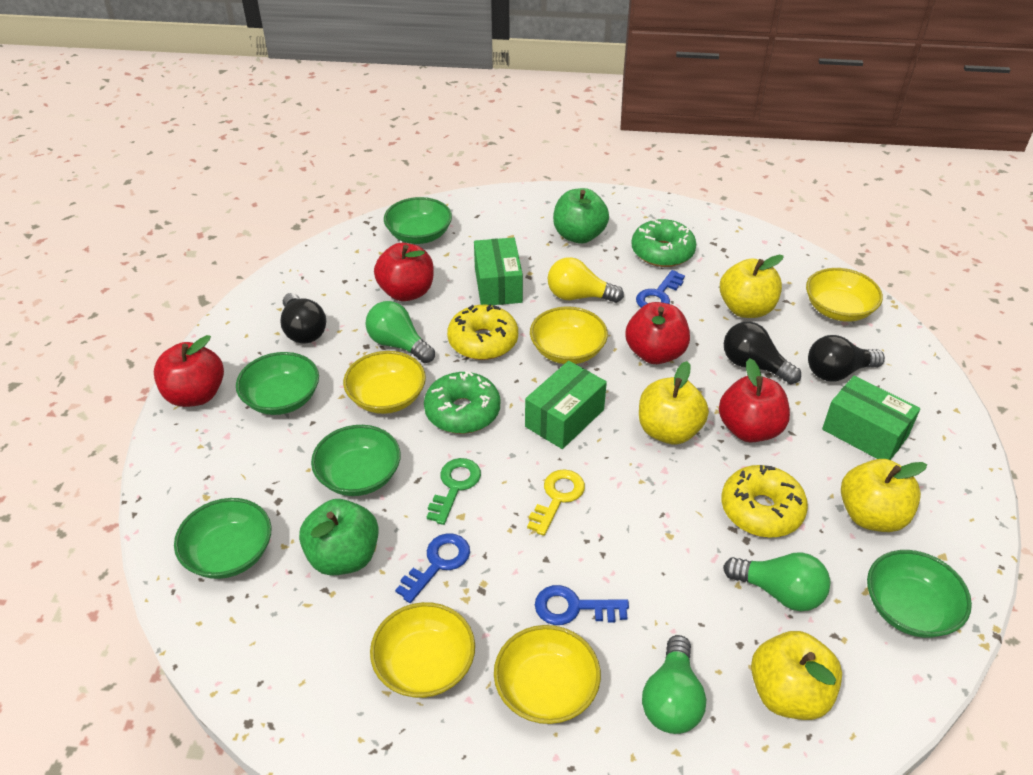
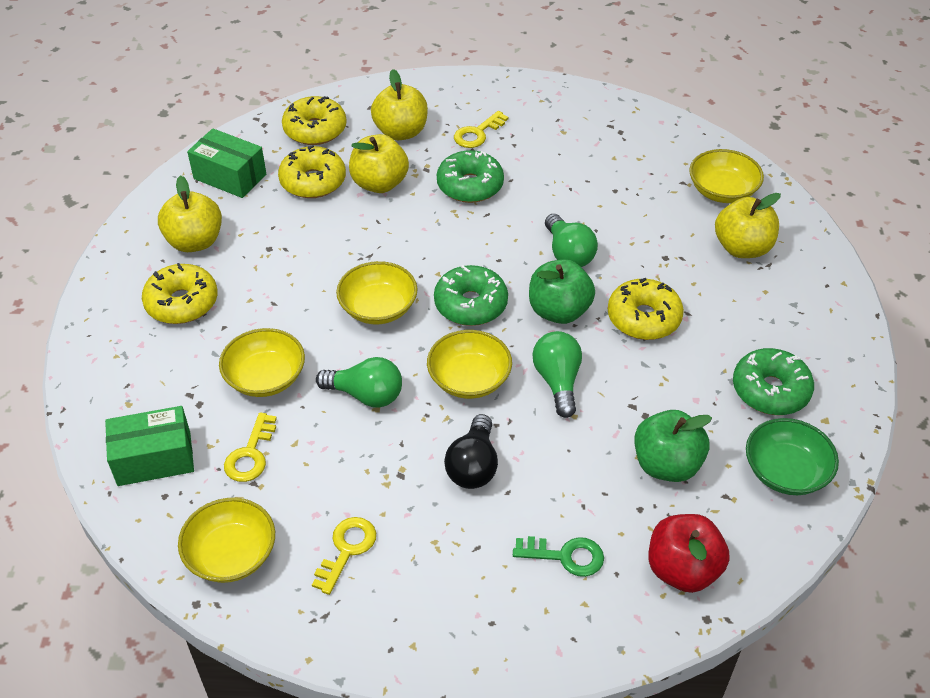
black light bulb: [280,293,326,344] [724,322,801,384] [808,335,885,382] = 3 -> [444,414,498,489] = 1
blue key: [395,533,470,603] [535,585,629,625] [636,270,685,308] = 3 -> none = 0
green bowl: [174,498,272,579] [236,352,319,415] [311,425,401,496] [384,197,452,244] [867,550,972,638] = 5 -> [746,418,839,495] = 1
green box: [474,237,523,305] [525,361,607,449] [822,376,920,460] = 3 -> [105,406,194,486] [187,128,266,198] = 2
green donut: [424,371,500,434] [631,219,696,267] = 2 -> [434,265,508,326] [437,150,504,203] [733,348,814,415] = 3
red apple: [154,335,224,407] [374,243,434,301] [625,302,690,364] [719,358,790,442] = 4 -> [648,514,730,593] = 1
yellow donut: [447,304,518,360] [721,465,808,538] = 2 -> [142,263,217,324] [278,145,346,198] [282,96,346,145] [608,278,684,340] = 4
yellow key: [527,469,585,536] = 1 -> [224,412,277,482] [312,517,376,595] [454,111,509,148] = 3
yellow light bulb: [548,257,624,303] = 1 -> none = 0

